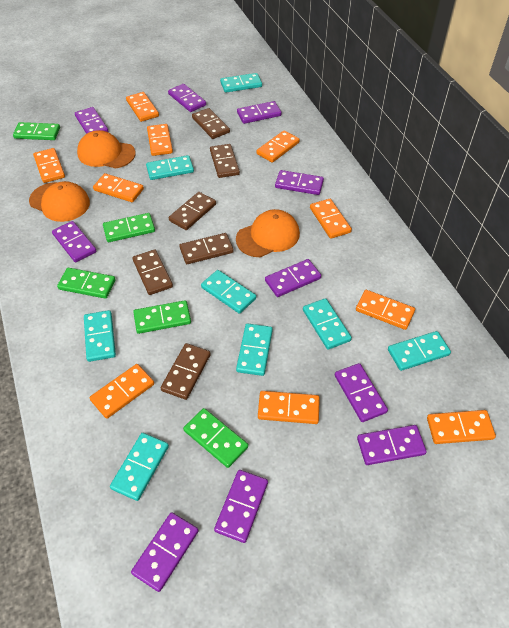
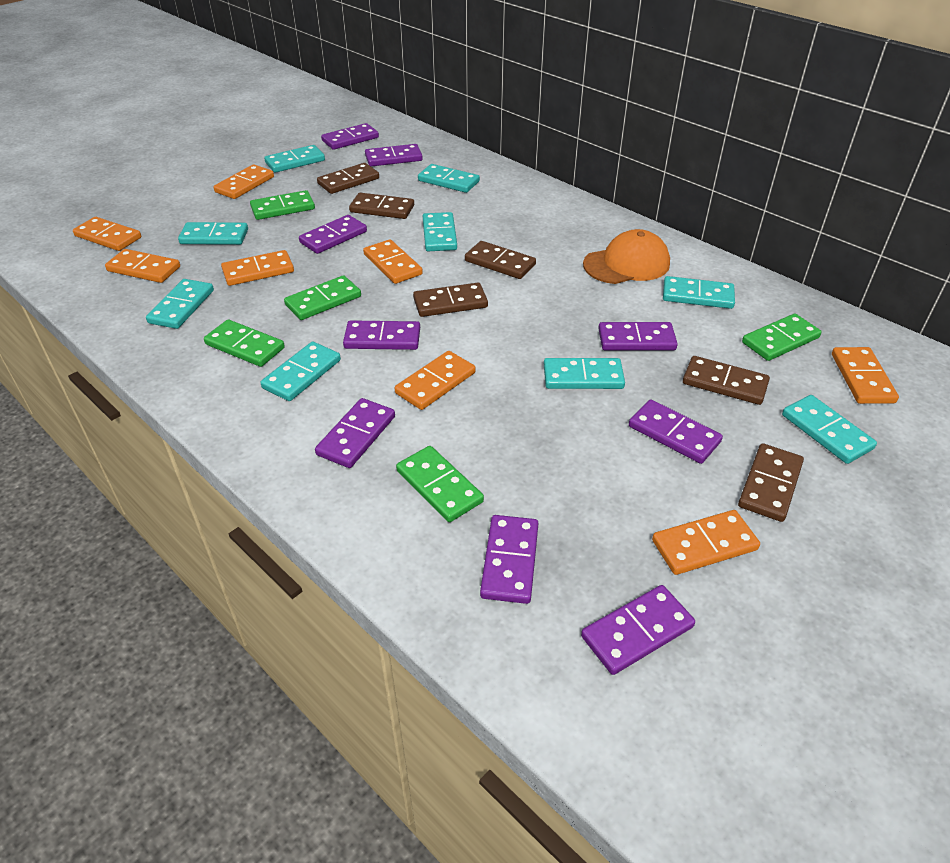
orange cap: [29,181,90,222] [77,130,136,168] [236,209,300,257] = 3 -> [583,229,670,284] = 1
orange domino: [33,148,65,183] [90,364,154,419] [93,173,144,202] [126,92,159,122] [147,124,173,156] [257,130,300,163] [258,391,320,424] [310,199,352,239] [356,290,415,330] [427,410,496,444] = 10 -> [73,217,141,251] [105,249,180,283] [213,164,274,199] [221,250,294,286] [363,239,423,284] [395,351,475,410] [652,510,760,575] [832,347,899,404] = 8
purple domino: [52,221,97,262] [75,107,108,134] [131,512,198,592] [168,84,206,112] [214,470,268,543] [237,101,282,124] [265,259,321,297] [275,170,324,195] [335,363,388,422] [357,425,427,465] = 10 -> [299,215,367,254] [315,398,395,468] [321,123,379,150] [343,320,420,350] [365,144,423,166] [480,515,539,604] [581,585,695,675] [598,322,678,350] [629,400,723,464] = 9
turquoise domino: [84,310,116,362] [110,433,169,501] [146,155,194,180] [201,270,256,314] [220,73,262,93] [236,324,273,376] [303,298,352,350] [388,331,451,371] = 8 -> [146,279,214,329] [178,222,248,245] [260,341,341,401] [264,145,325,173] [418,164,480,193] [423,212,457,251] [544,358,625,389] [663,276,735,309] [782,395,877,464] = 9

